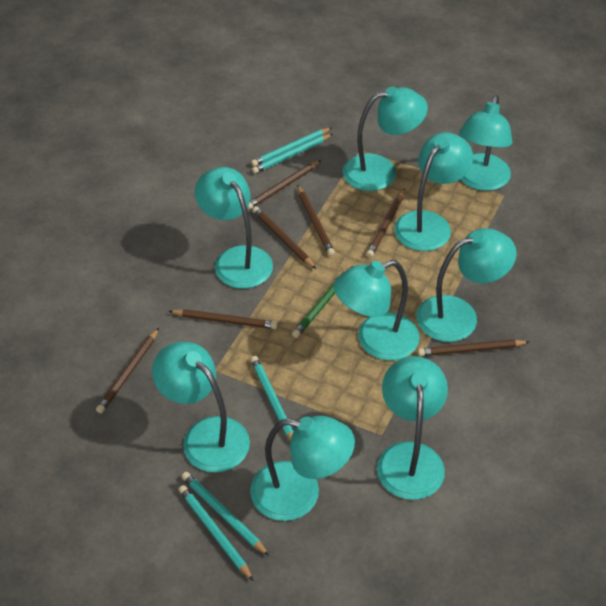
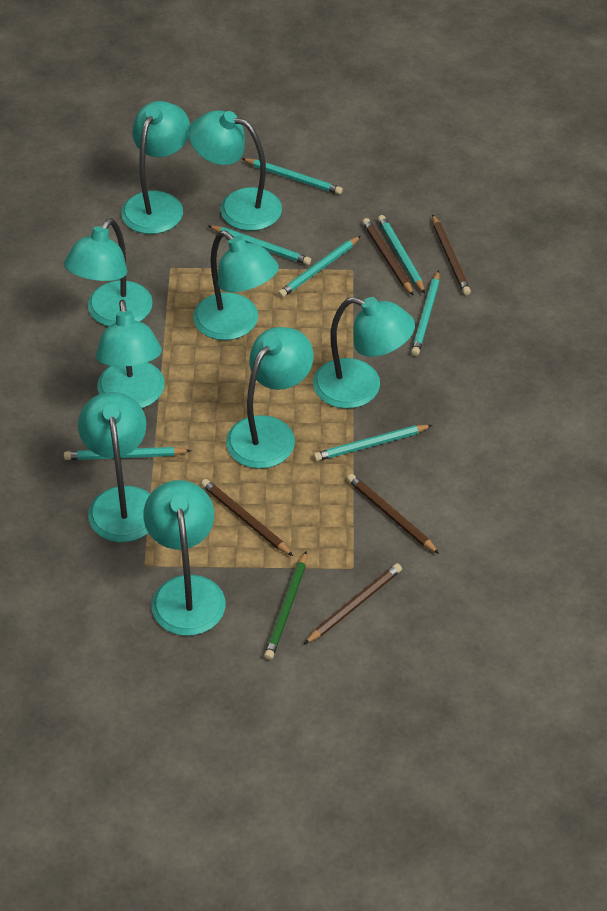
brown pencil: [96,328,159,413] [169,309,278,329] [247,160,321,210] [252,206,316,269] [298,186,335,256] [366,188,405,258] [418,339,529,356] = 7 -> [201,479,293,556] [304,563,402,644] [347,474,439,554] [362,218,414,296] [432,214,471,295] = 5
turquoise pencil: [179,485,254,581] [182,472,269,556] [250,356,293,441] [251,128,331,167] [252,134,332,174] = 5 -> [64,447,191,460] [209,225,311,265] [241,158,343,195] [278,236,361,298] [313,425,433,461] [378,215,425,294] [411,270,439,356] = 7

